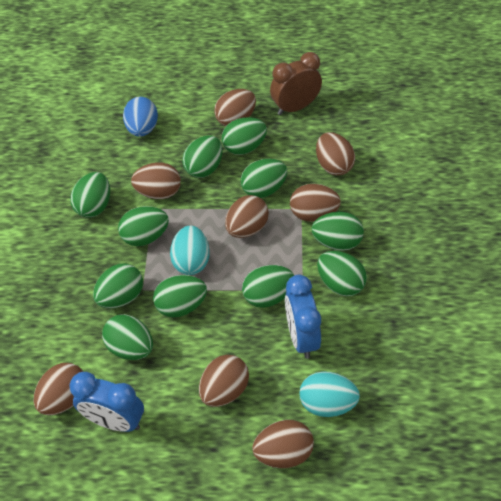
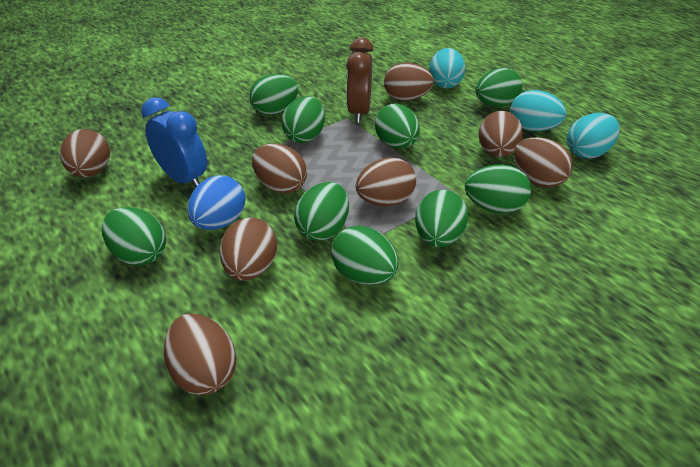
blue clock: [70,372,144,432] [285,275,321,358] = 2 -> [141,97,207,187] = 1
green egg: [70,172,110,218] [93,263,143,308] [102,314,153,360] [118,206,169,246] [153,275,207,317] [182,135,223,178] [222,117,267,155] [241,159,287,198] [242,265,294,308] [311,212,364,251] [317,251,367,297] = 11 -> [102,207,166,266] [249,74,298,115] [281,97,325,143] [294,182,349,241] [331,225,399,285] [375,103,420,148] [415,190,468,247] [465,164,531,214] [475,68,522,107] = 9
turquoise egg: [170,226,210,275] [299,371,360,417] = 2 -> [429,48,465,88] [510,90,566,131] [567,113,620,159] = 3

